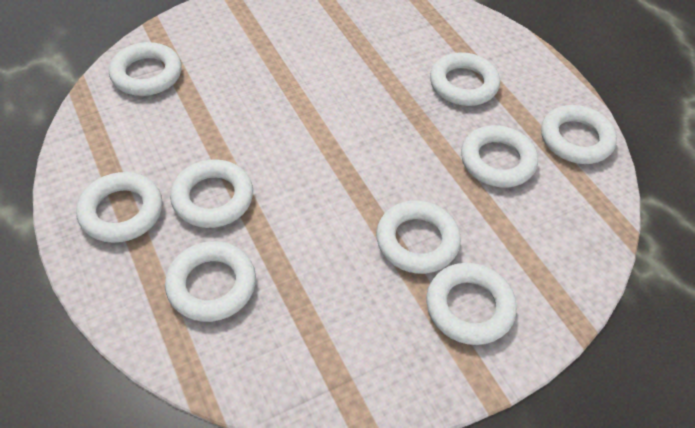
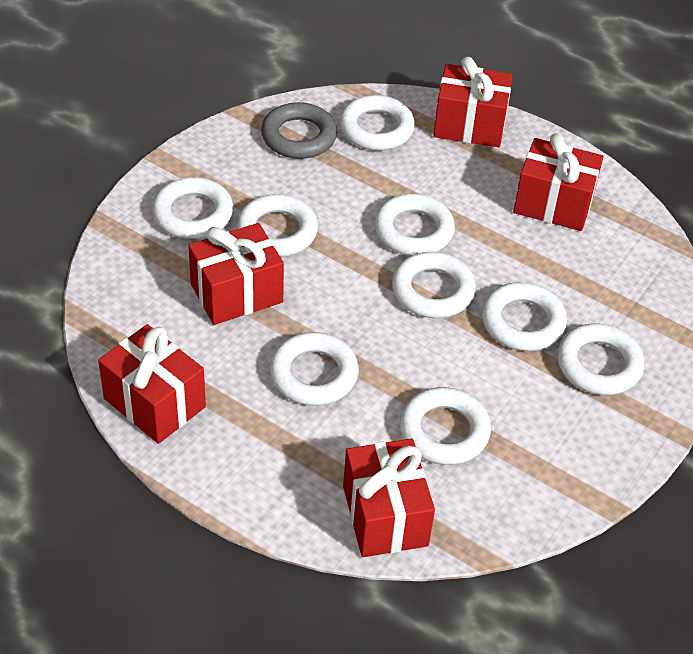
grey ring: none = 0 -> [261,102,337,159] = 1
red gift: none = 0 -> [98,324,206,444] [188,223,284,325] [343,438,435,557] [433,57,513,147] [513,133,603,231] = 5

